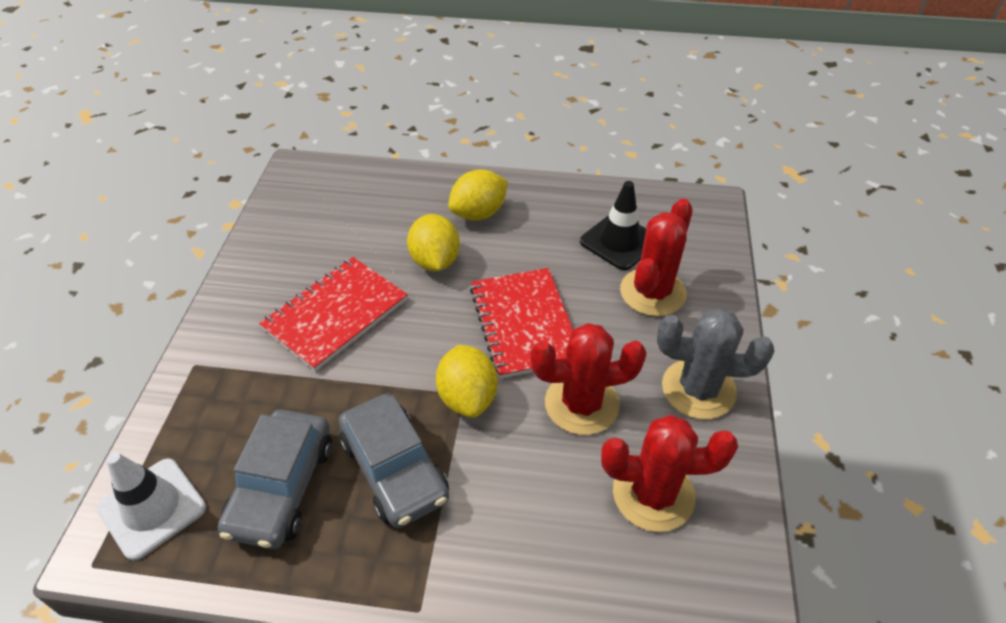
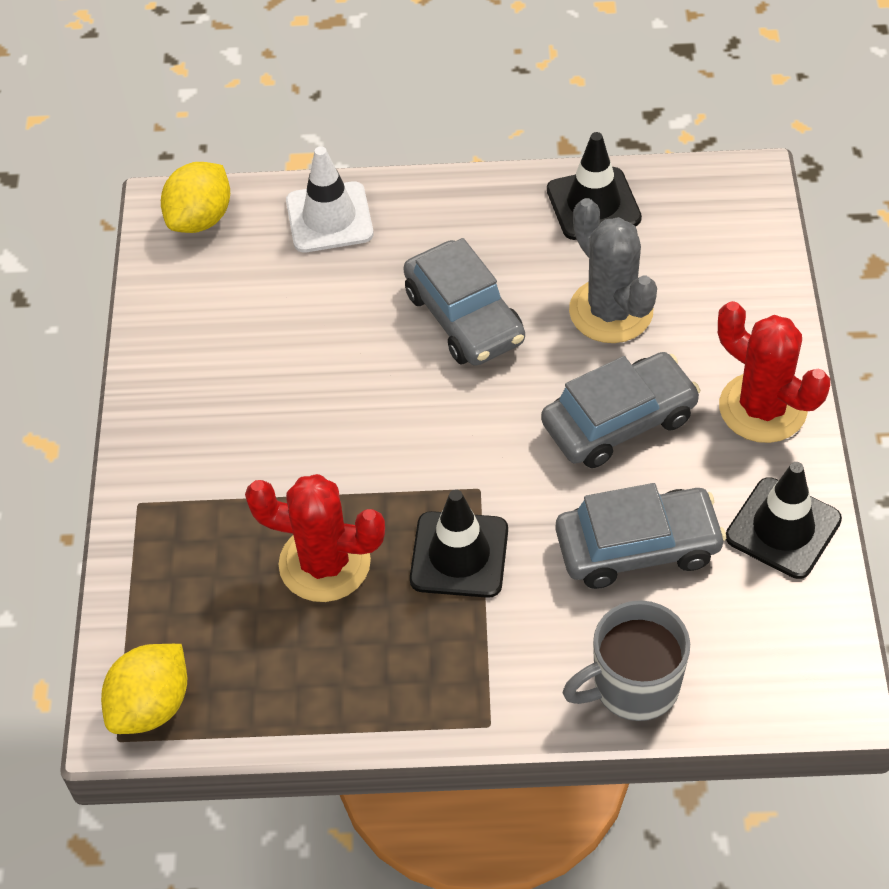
black traffic cone: [580,181,646,270] = 1 -> [410,490,508,598] [547,132,642,240] [726,462,842,579] = 3
grey car: [218,409,332,549] [339,394,449,528] = 2 -> [403,238,525,366] [541,352,700,468] [556,483,726,589] = 3
grey mug: none = 0 -> [563,600,690,721] = 1
red cactus: [530,323,647,435] [601,415,738,532] [620,199,693,316] = 3 -> [245,474,385,602] [718,301,830,443] = 2
red notebook: [259,257,408,371] [470,268,573,379] = 2 -> none = 0
yellow lemon: [407,214,460,271] [436,345,497,418] [448,169,508,220] = 3 -> [101,644,187,734] [161,162,230,233] = 2

